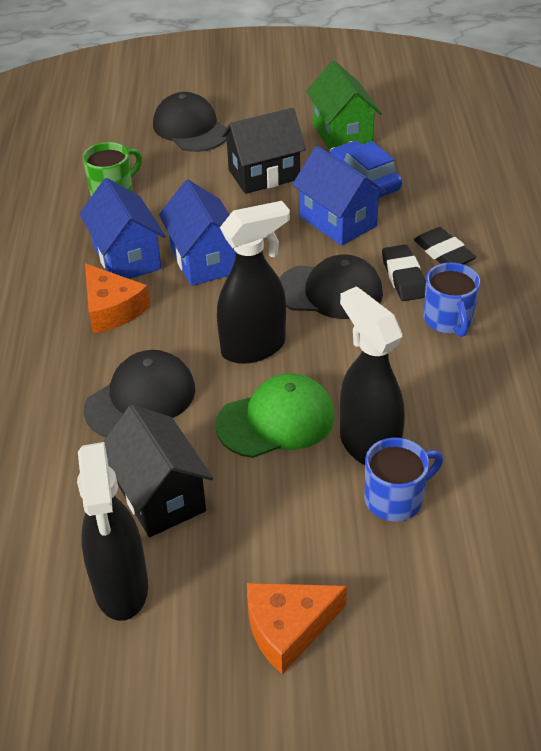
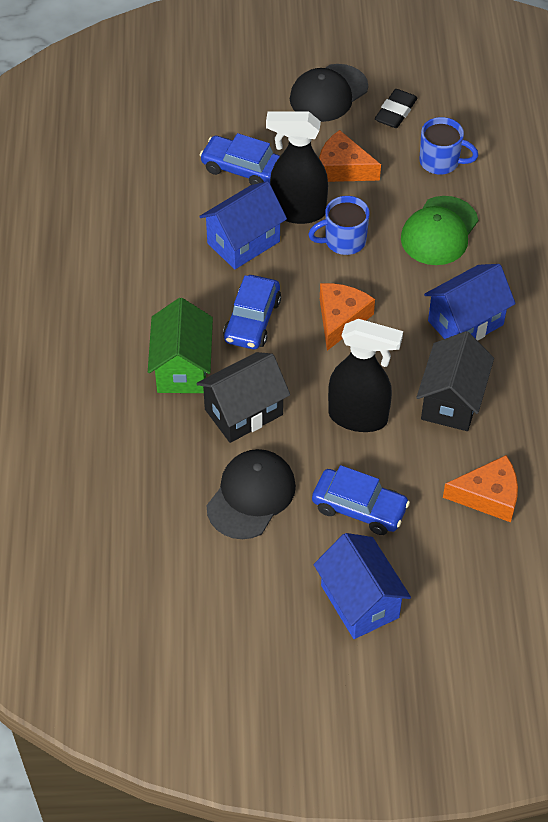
black cap: [84,350,195,437] [153,92,227,152] [279,255,383,319] = 3 -> [206,449,296,539] [290,64,368,122] = 2
black eraser: [382,245,426,301] [414,227,476,264] = 2 -> [375,89,417,128] = 1
black spray bottle: [77,442,148,621] [217,201,290,364] [340,286,405,465] = 3 -> [266,112,328,224] [328,319,403,432] = 2
blue car: [330,141,402,198] = 1 -> [200,133,280,185] [223,275,281,349] [312,465,410,535] = 3
green mug: [83,142,142,196] = 1 -> none = 0
orange cheese: [85,264,150,333] [247,583,347,674] = 2 -> [319,130,381,182] [320,283,375,351] [443,455,518,522] = 3

